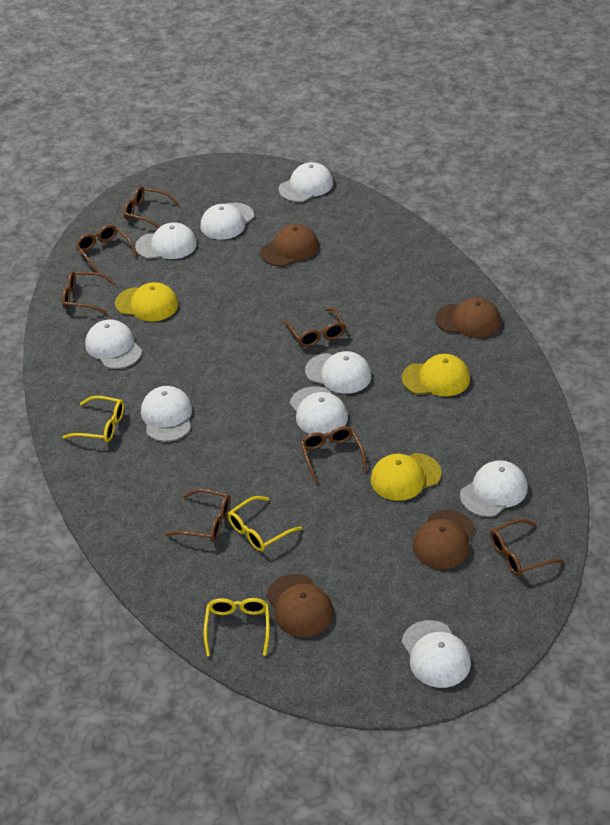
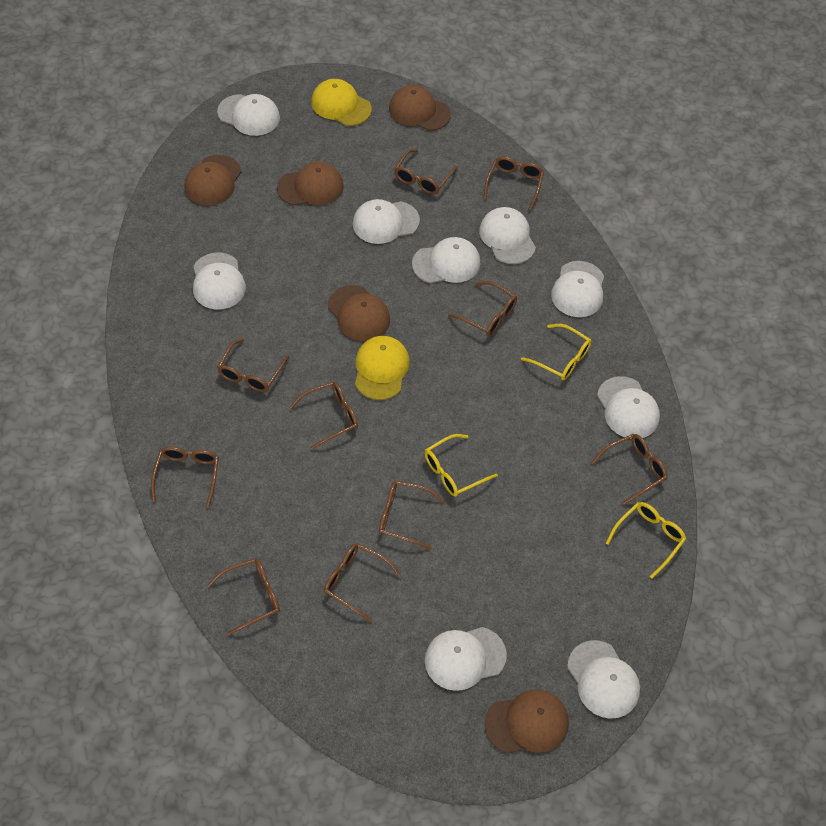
brown cap: [260,224,319,266] [266,574,334,637] [413,510,475,569] [435,298,501,338] = 4 -> [184,155,242,205] [277,162,344,206] [328,285,390,341] [389,85,451,131] [484,690,569,754] = 5
brown glasses: [62,271,116,314] [76,225,137,273] [124,186,179,228] [166,489,231,542] [284,308,345,347] [301,426,367,483] [490,519,564,576] = 7 -> [151,446,219,508] [207,558,280,636] [217,339,289,392] [289,382,358,450] [324,543,401,622] [379,481,444,549] [394,149,458,194] [448,281,517,336] [484,156,544,211] [591,434,667,505] = 10
yellow cap: [115,282,178,322] [371,453,442,501] [402,354,470,396] = 3 -> [311,79,372,126] [355,336,410,400] = 2

